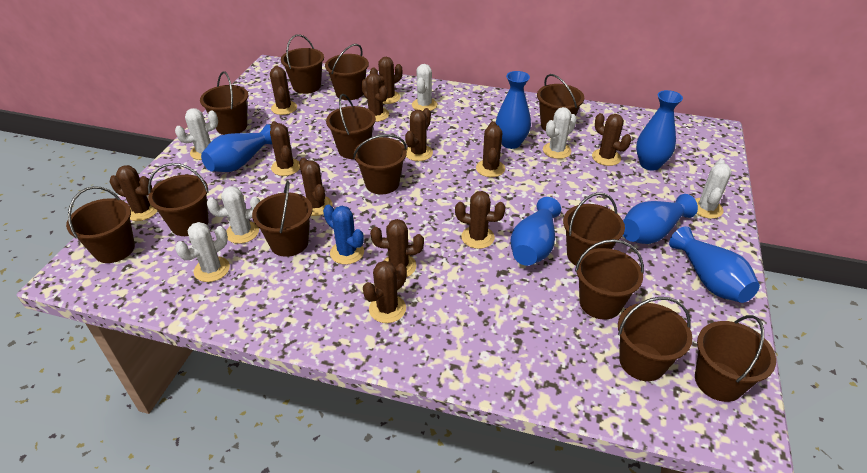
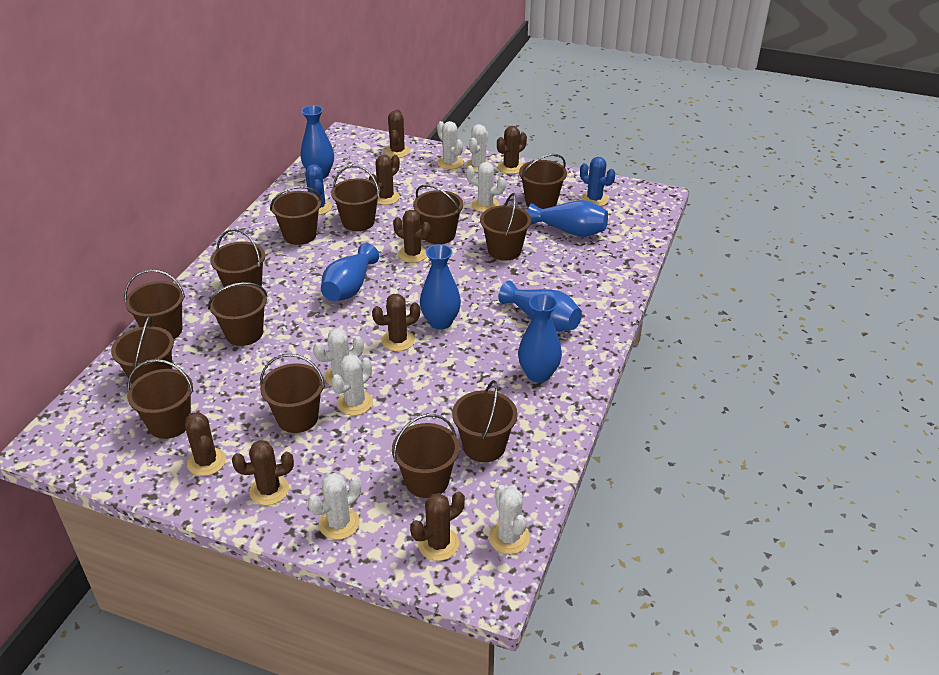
blue cactus: [323,205,364,265] = 1 -> [305,164,332,215] [580,157,615,206] = 2
brown cactus: [110,165,157,221] [270,66,297,115] [270,121,300,176] [299,158,332,216] [361,73,389,122] [363,261,407,323] [370,57,402,104] [370,219,424,277] [405,108,433,161] [455,191,506,249] [476,121,505,177] [592,113,631,166] = 12 -> [185,412,226,476] [232,440,294,505] [369,155,400,205] [372,294,420,351] [385,109,410,158] [393,210,431,263] [410,491,465,561] [497,126,527,174] = 8
white cactus: [175,108,218,160] [175,222,230,282] [207,186,260,244] [412,64,437,111] [543,107,577,159] [695,159,732,219] = 6 -> [307,473,361,540] [313,328,364,386] [331,354,373,415] [437,121,463,169] [466,124,491,173] [466,162,506,212] [489,485,530,554] = 7

